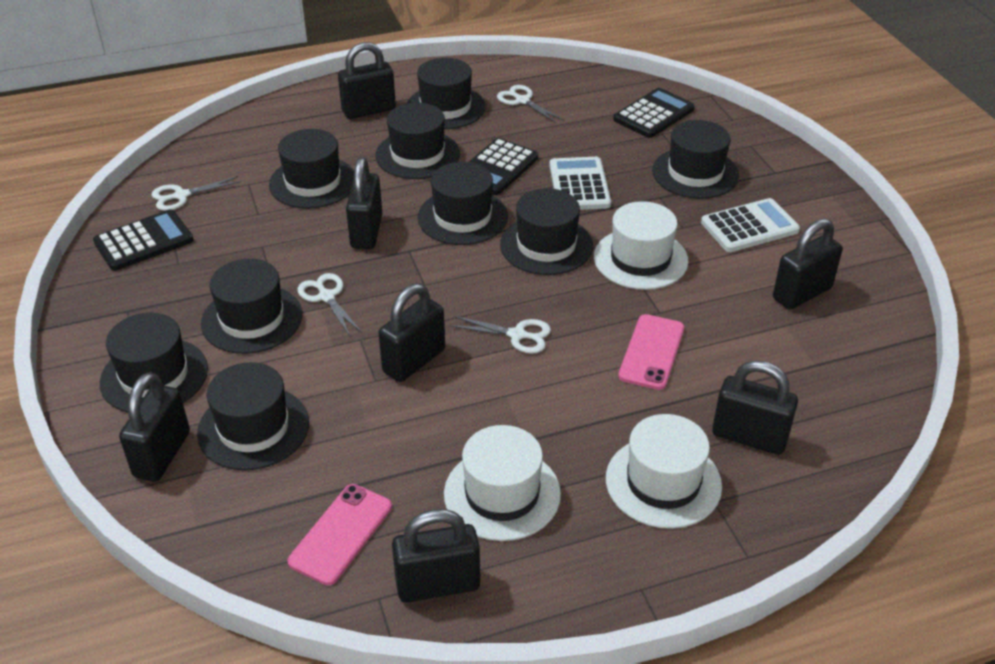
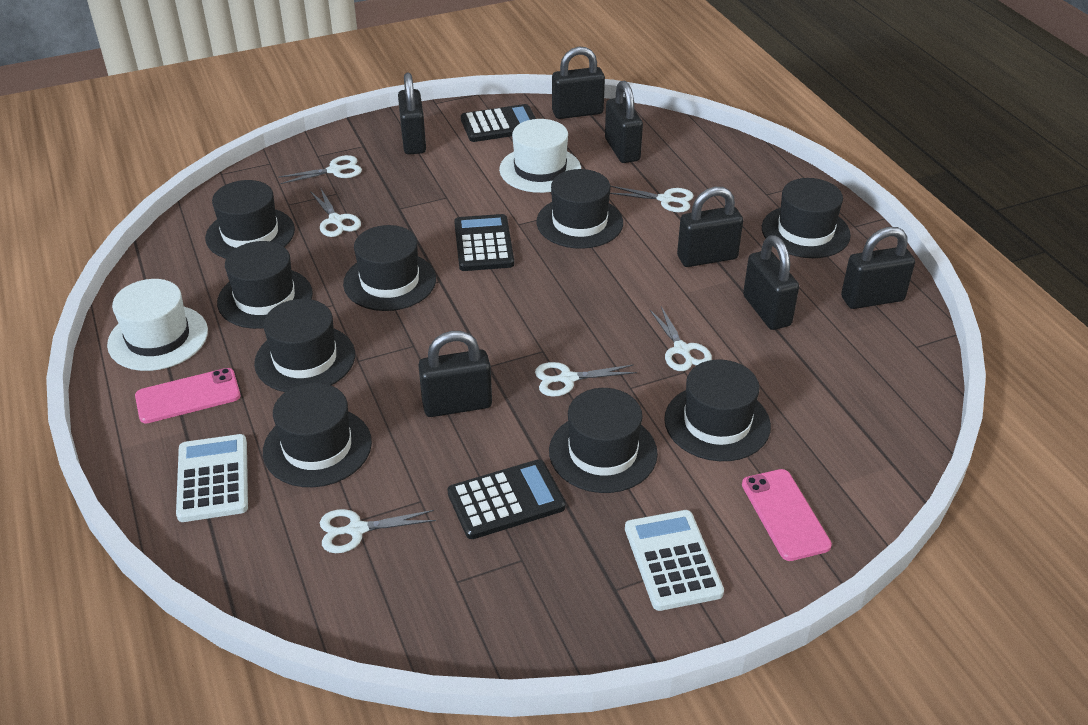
white hat: [444,425,561,541] [594,201,688,290] [606,414,722,529] = 3 -> [107,279,208,371] [499,119,581,193] = 2
white scissors: [151,176,241,211] [298,273,362,336] [449,316,551,354] [497,85,564,123] = 4 -> [278,155,362,184] [310,187,361,237] [320,509,436,553] [535,362,637,397] [610,186,694,212] [649,306,712,371] = 6

